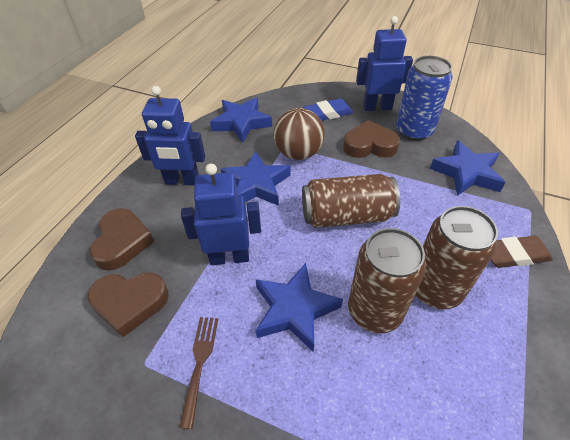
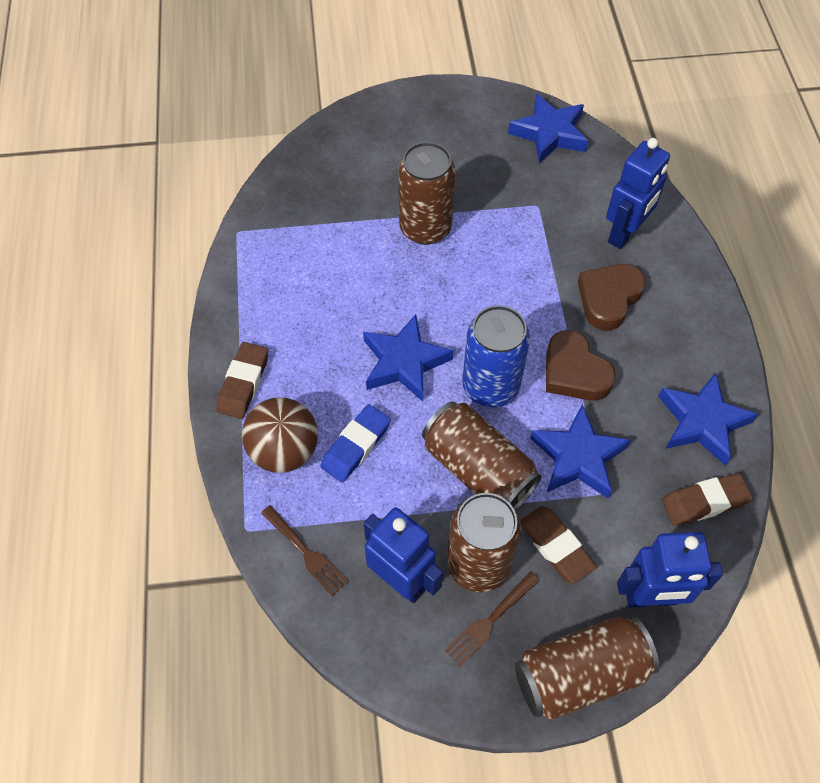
brown can: [302,174,400,228] [348,228,426,333] [415,206,498,309] = 3 -> [399,142,455,245] [422,401,542,510] [447,493,521,593] [515,616,659,720] = 4
brown eraser: [491,236,553,268] = 1 -> [216,342,268,419] [520,506,597,584] [662,473,753,526] = 3
brown fork: [179,317,218,429] = 1 -> [261,505,348,596] [445,572,539,667] = 2
brown heart: [88,272,169,337] [90,208,154,271] [343,120,400,158] = 3 -> [546,330,616,401] [578,264,646,331] = 2

